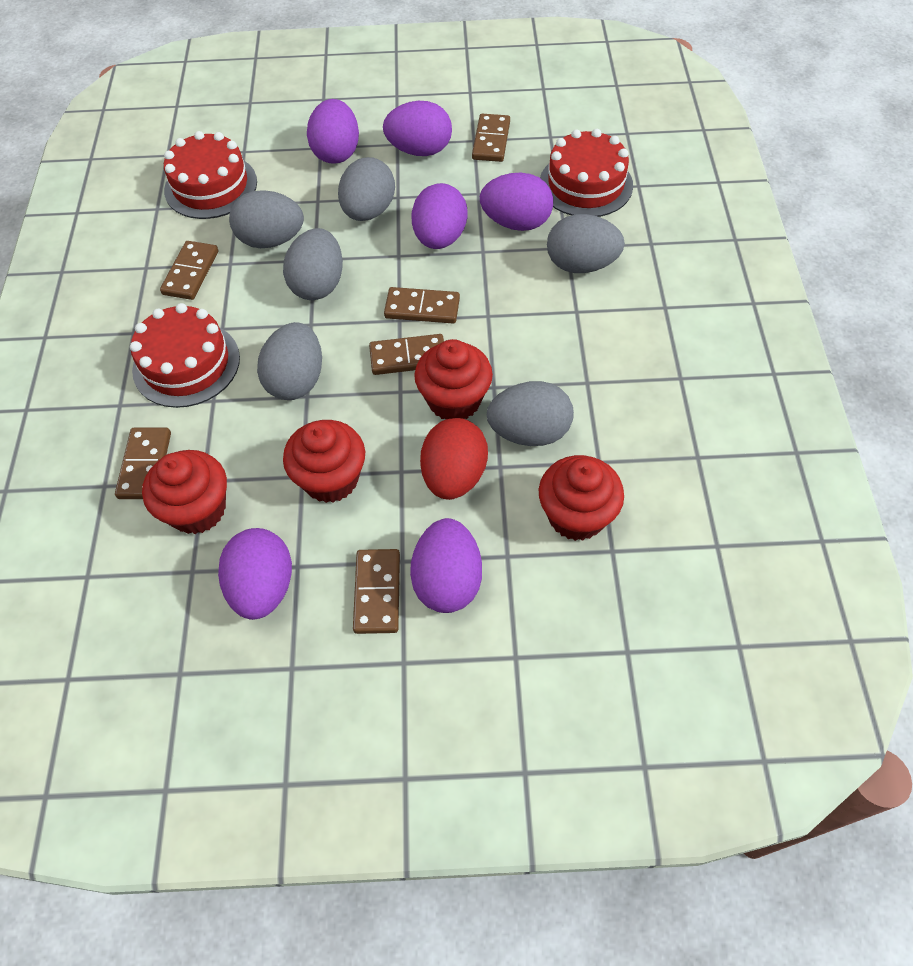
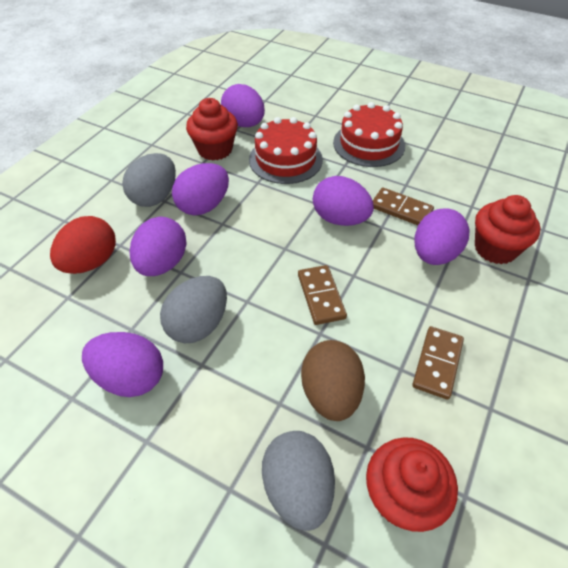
brown domino: [115,428,171,499] [160,241,218,300] [353,549,400,634] [369,334,444,375] [384,287,460,324] [472,114,510,162] = 6 -> [298,265,347,325] [373,187,434,225] [412,326,464,400] = 3
brown egg: none = 0 -> [301,340,365,421] = 1
grey egg: [229,190,304,248] [257,322,322,400] [283,228,343,300] [338,157,395,221] [487,381,574,446] [547,214,625,273] = 6 -> [122,153,176,207] [160,276,227,343] [262,431,335,531] = 3
red cake: [130,303,240,408] [164,131,257,219] [540,129,633,217] = 3 -> [249,117,323,184] [333,102,405,167] = 2
red cupcake: [142,450,227,534] [283,420,365,503] [414,339,493,419] [539,455,624,541] = 4 -> [186,98,238,160] [366,437,458,532] [475,195,541,264] = 3

